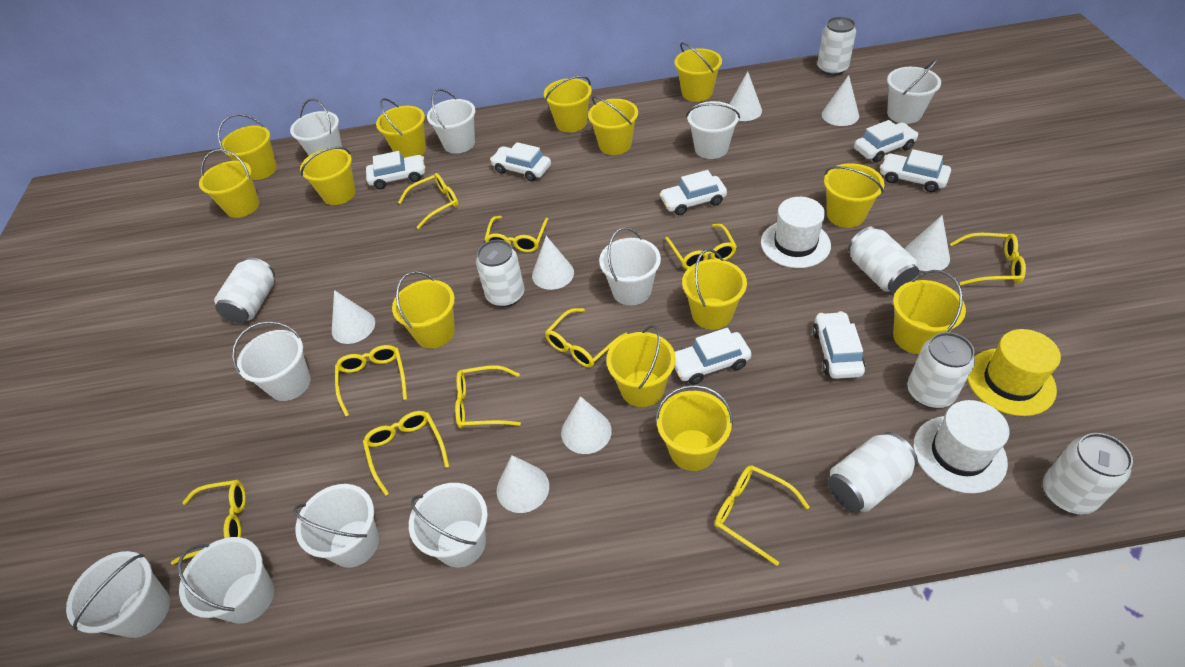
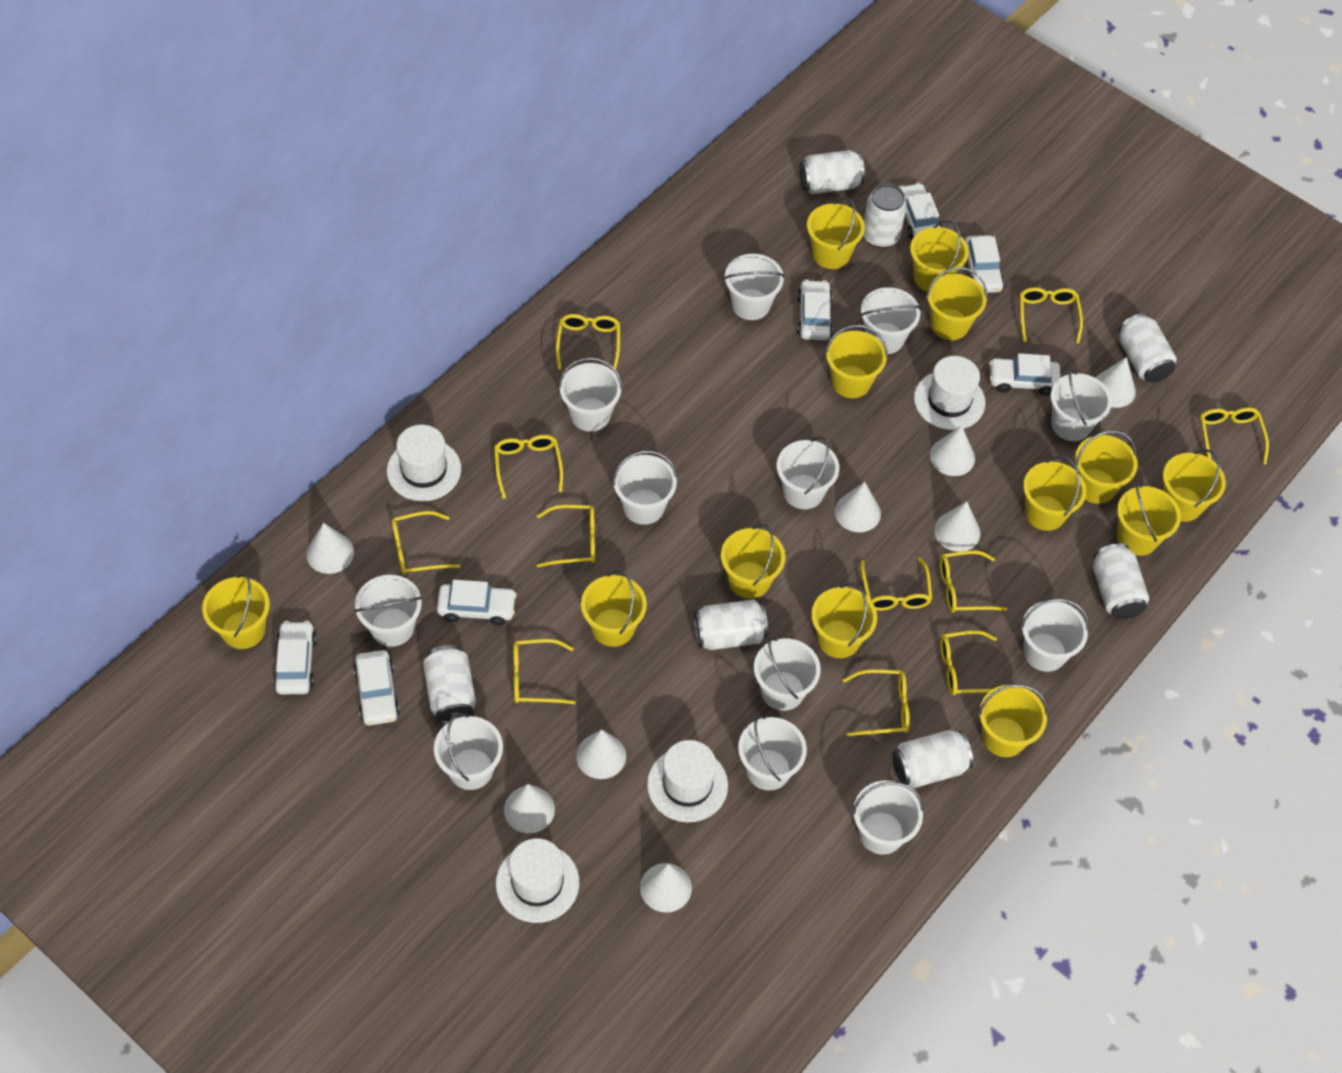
white bucket: [66,551,170,638] [177,537,274,624] [232,321,311,401] [290,98,342,156] [293,484,379,568] [409,483,488,567] [427,89,476,154] [599,227,661,305] [686,101,740,159] [887,59,941,124] = 10 -> [354,575,422,647] [434,713,503,790] [559,357,623,432] [613,451,677,525] [724,254,785,320] [738,715,807,790] [754,637,821,711] [777,436,839,509] [852,781,924,855] [860,287,922,354] [1021,598,1089,672] [1050,368,1112,441] = 12
white cone: [332,290,375,344] [497,455,549,513] [532,236,574,290] [561,396,612,454] [730,72,762,121] [822,75,859,126] [905,215,950,271] = 7 -> [306,523,354,574] [504,784,555,833] [576,729,626,779] [640,863,692,913] [835,482,881,532] [930,425,975,476] [934,501,981,552] [1095,357,1136,408] = 8
white hat: [761,197,831,268] [913,400,1009,494] = 2 -> [387,425,461,501] [496,838,579,923] [647,740,728,822] [914,356,985,430] = 4
yellow glasses: [171,480,246,565] [335,345,407,417] [363,411,449,496] [398,173,459,229] [455,365,521,428] [484,216,548,252] [545,308,627,368] [665,224,737,269] [715,465,809,566] [950,233,1026,285] = 10 -> [391,511,460,575] [494,435,563,499] [513,639,576,704] [537,505,595,567] [556,314,620,370] [842,669,910,736] [860,557,932,611] [940,551,1007,613] [940,630,997,695] [1020,287,1083,344] [1200,407,1269,464] = 11
yellow hat: [968,329,1061,416] = 1 -> none = 0

